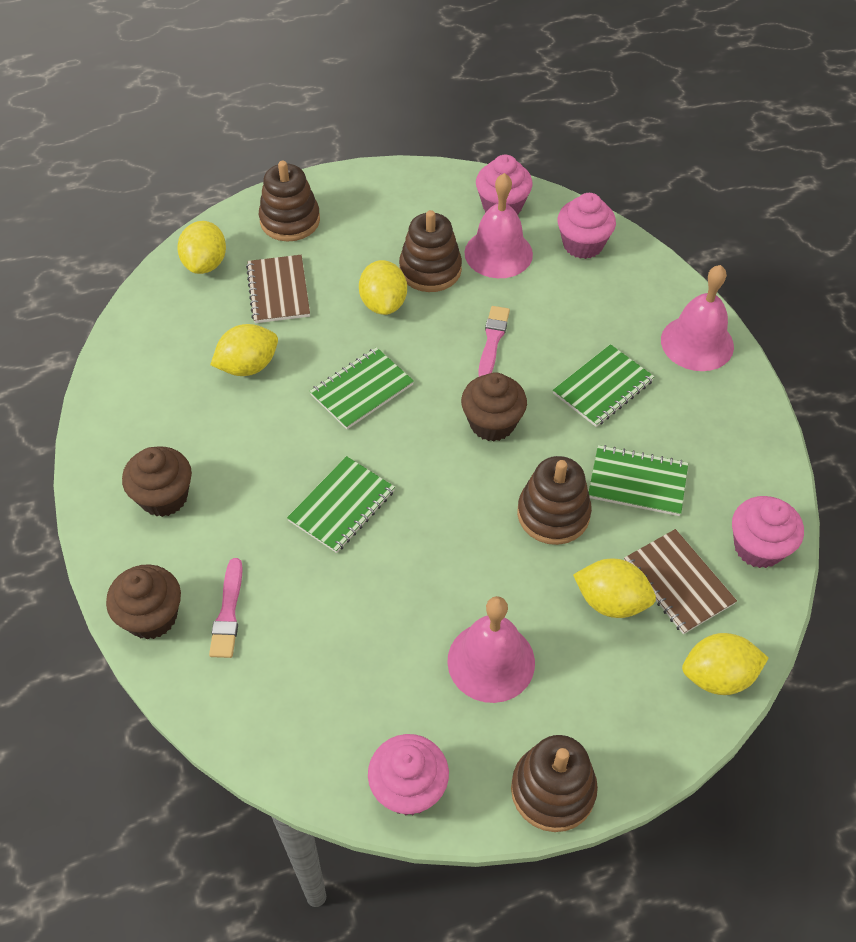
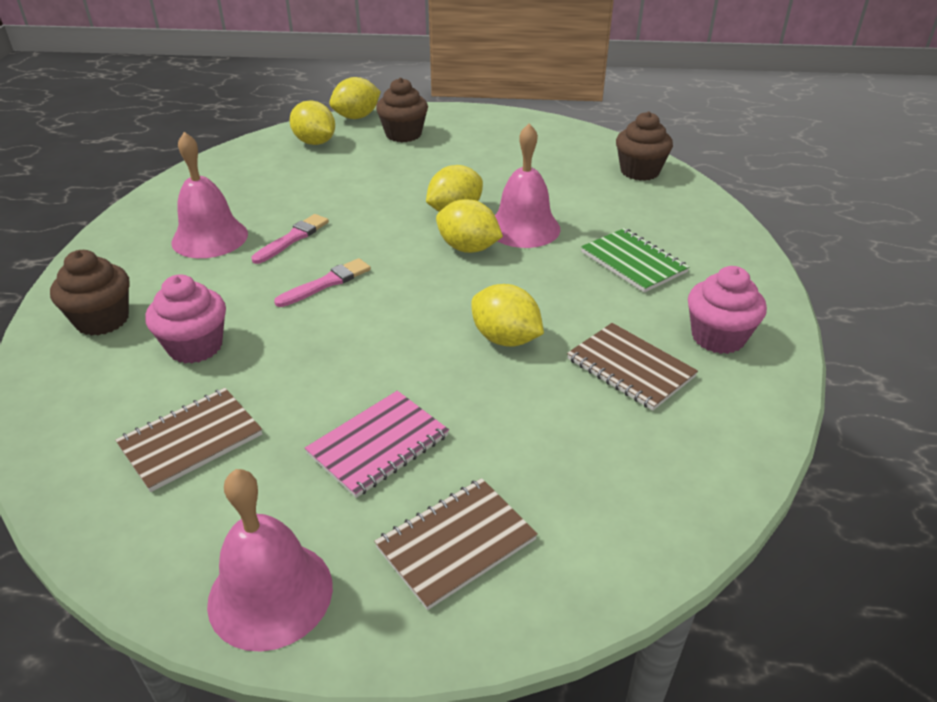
brown notebook: [246,255,310,323] [624,529,737,634] = 2 -> [115,388,262,492] [374,478,538,610] [567,323,698,411] = 3
brown stacking toy: [259,161,320,241] [399,210,462,292] [511,735,598,832] [517,456,592,545] = 4 -> none = 0
green notebook: [287,456,395,553] [310,347,414,429] [553,344,655,427] [589,445,688,516] = 4 -> [581,228,690,293] = 1
pink cupcake: [368,734,449,815] [476,155,533,215] [558,193,616,259] [732,496,804,568] = 4 -> [145,274,226,364] [688,266,767,354] = 2
pink notebook: none = 0 -> [305,391,449,498] = 1

